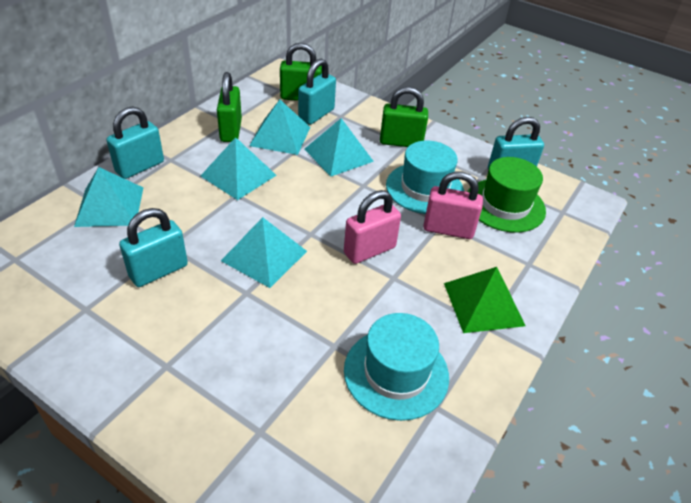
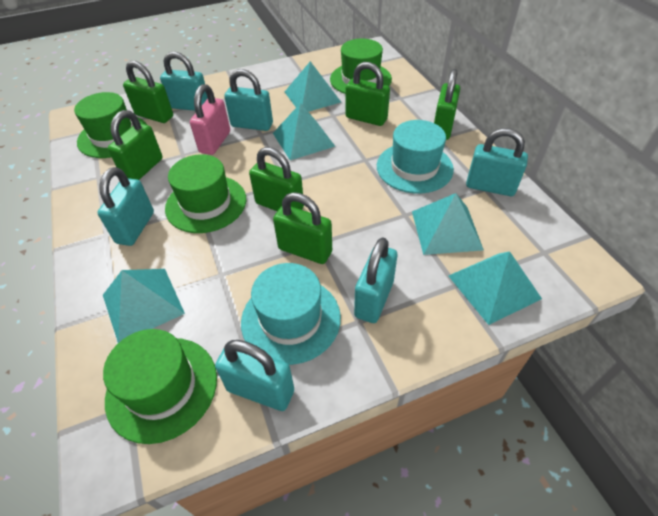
green hat: [468,157,546,233] = 1 -> [74,92,147,158] [103,329,217,444] [165,154,246,233] [330,39,392,94] = 4
green padlock: [217,72,242,142] [280,43,322,101] [380,87,428,147] = 3 -> [108,110,163,180] [123,61,173,123] [249,147,304,211] [273,192,332,264] [346,62,390,126] [434,69,460,140] = 6
green pyramid: [444,267,525,333] = 1 -> none = 0
pink padlock: [344,190,401,264] [423,171,483,239] = 2 -> [190,84,230,155] = 1
turquoise padlock: [106,106,164,179] [119,208,188,287] [298,59,336,125] [488,117,544,170] = 4 -> [97,167,154,246] [160,51,208,111] [215,340,294,411] [224,69,273,131] [354,237,397,323] [466,128,528,196] = 6

